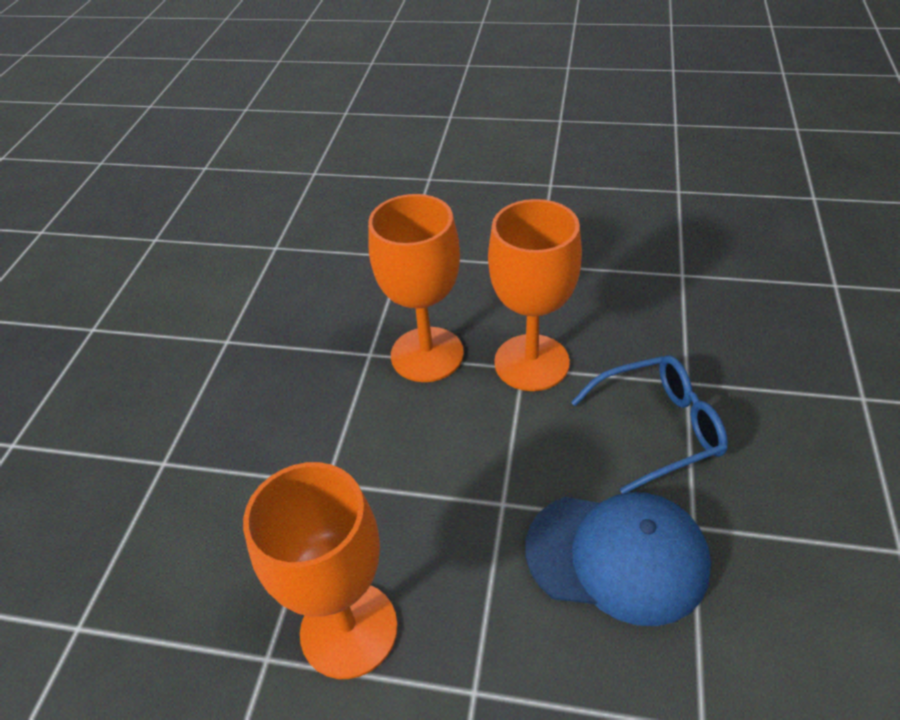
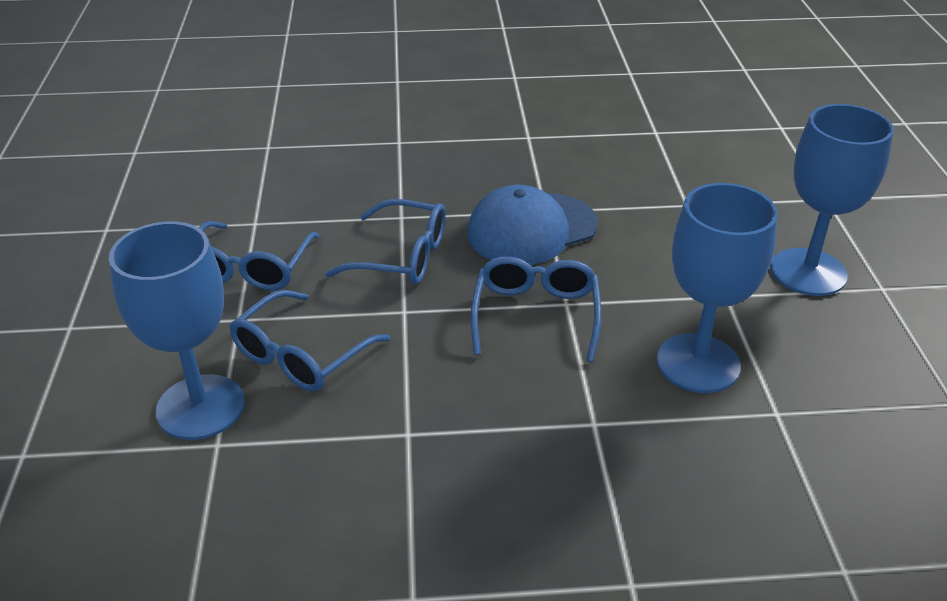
blue glasses: [571,355,728,494] = 1 -> [198,221,319,290] [229,290,390,392] [325,199,446,284] [471,256,601,362] = 4
blue goblet: none = 0 -> [109,221,245,440] [657,183,778,393] [771,104,894,296] = 3
orange goblet: [243,462,398,679] [368,194,464,382] [488,199,582,391] = 3 -> none = 0

